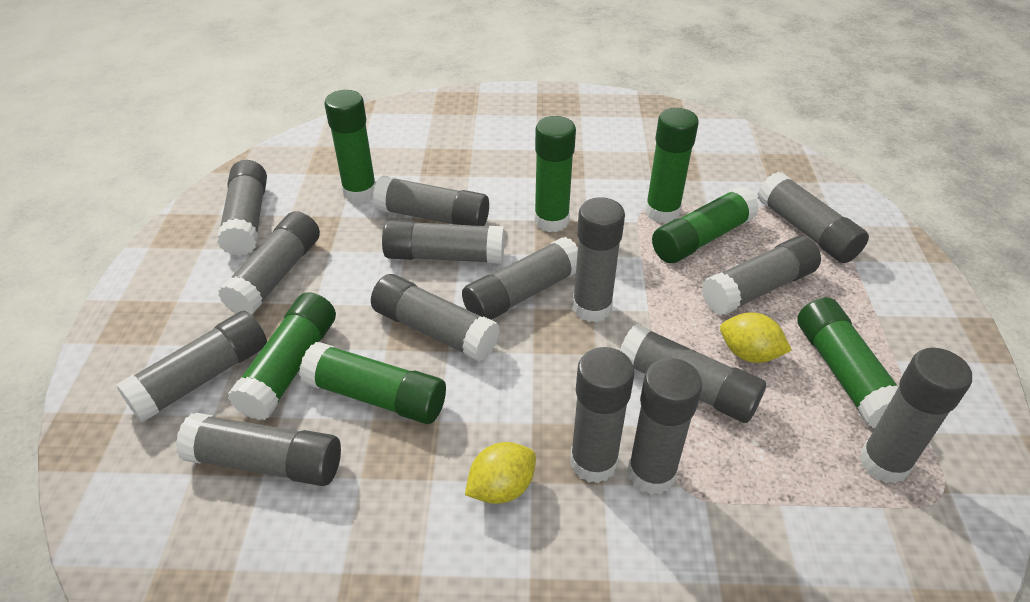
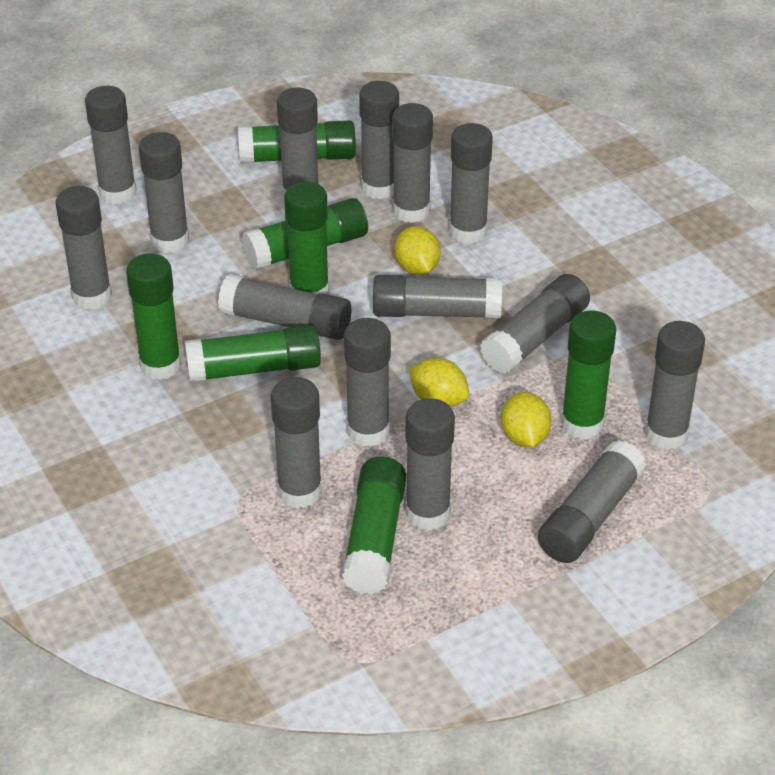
yellow lemon: [465,442,536,504] [720,312,792,363] = 2 -> [395,226,440,275] [409,358,469,407] [501,392,551,447] = 3

